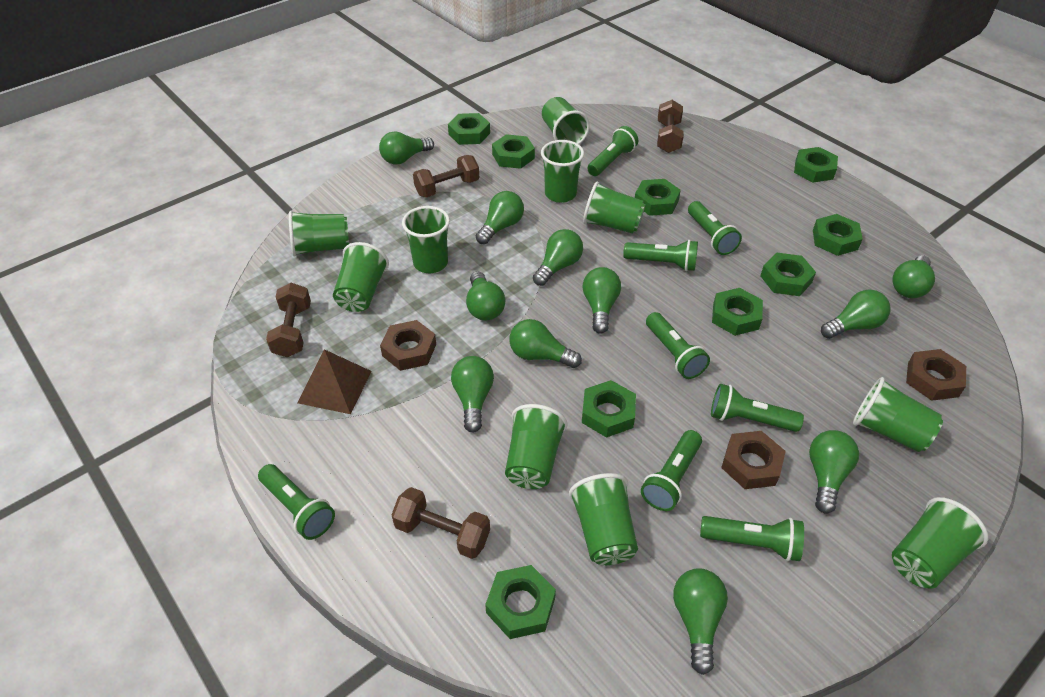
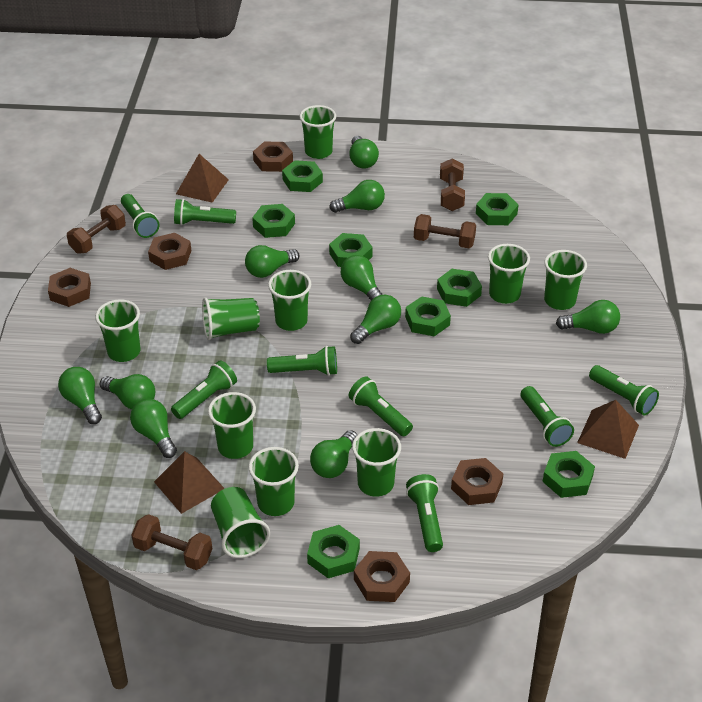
brown nut: [380,320,436,371] [721,431,786,489] [906,349,966,401] = 3 -> [48,268,91,307] [148,233,191,270] [253,142,293,172] [354,551,410,602] [451,458,503,505] = 5
brown pyramid: [297,349,372,414] = 1 -> [154,451,225,514] [176,154,229,203] [577,400,639,459] = 3
green light bulb: [379,131,434,165] [451,356,494,433] [466,271,505,321] [476,191,524,244] [509,319,582,368] [533,229,583,286] [583,267,621,334] [673,568,728,675] [809,430,859,513] [821,290,890,339] [892,255,935,298] = 11 -> [58,367,102,424] [100,374,155,409] [130,399,177,458] [245,245,300,278] [310,430,357,478] [329,180,385,213] [341,255,382,301] [349,136,379,169] [350,295,401,344] [556,300,620,334] = 10
green nut: [448,113,490,145] [485,565,556,639] [492,134,535,169] [582,380,636,438] [635,179,681,216] [712,288,763,336] [760,252,816,296] [794,147,838,182] [813,214,863,256] = 9 -> [252,204,295,238] [282,160,323,192] [307,525,360,578] [329,233,373,267] [405,296,451,336] [437,269,482,307] [476,193,518,225] [543,451,595,498] = 8

